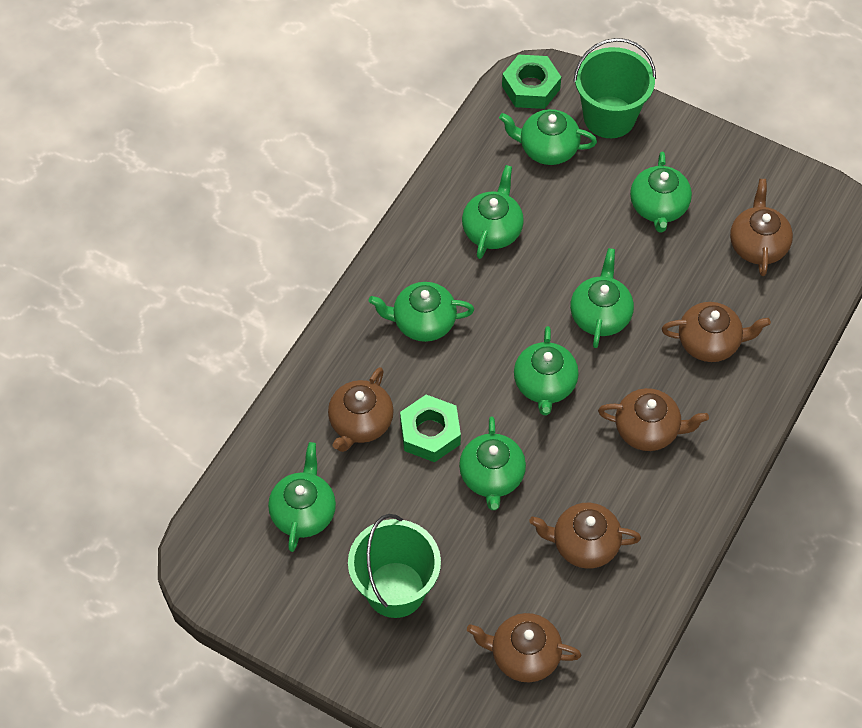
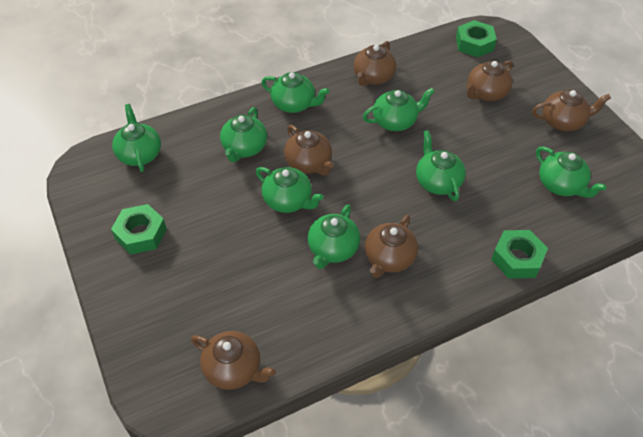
green bucket: [348,514,441,618] [573,38,656,138] = 2 -> none = 0
green nut: [400,395,461,462] [502,55,561,109] = 2 -> [111,204,167,255] [456,20,497,57] [491,230,548,279] = 3

